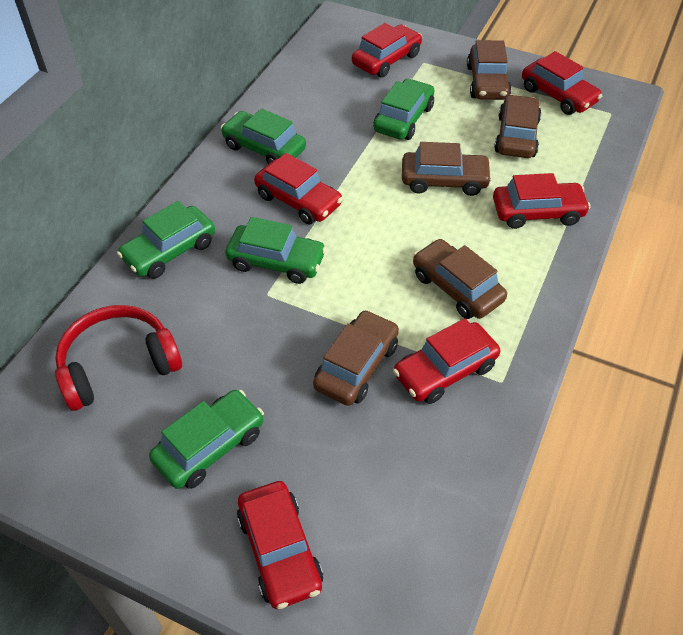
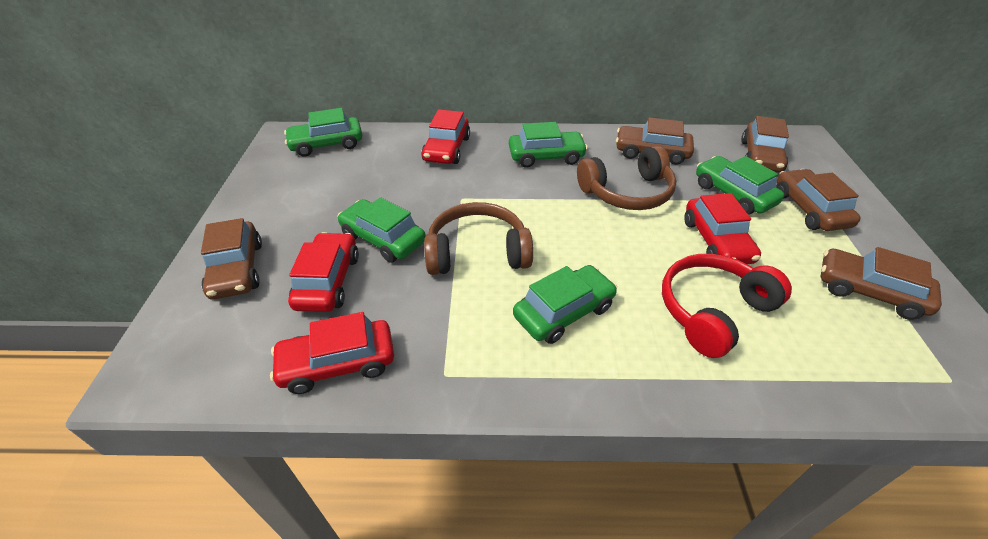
brown headphones: none = 0 -> [424,202,533,275] [577,146,676,210] = 2
red car: [237,481,323,609] [254,153,343,224] [352,23,422,78] [393,318,500,404] [493,173,591,229] [522,51,602,115] = 6 -> [270,312,394,394] [288,232,359,312] [421,110,470,164] [684,193,761,264] = 4

